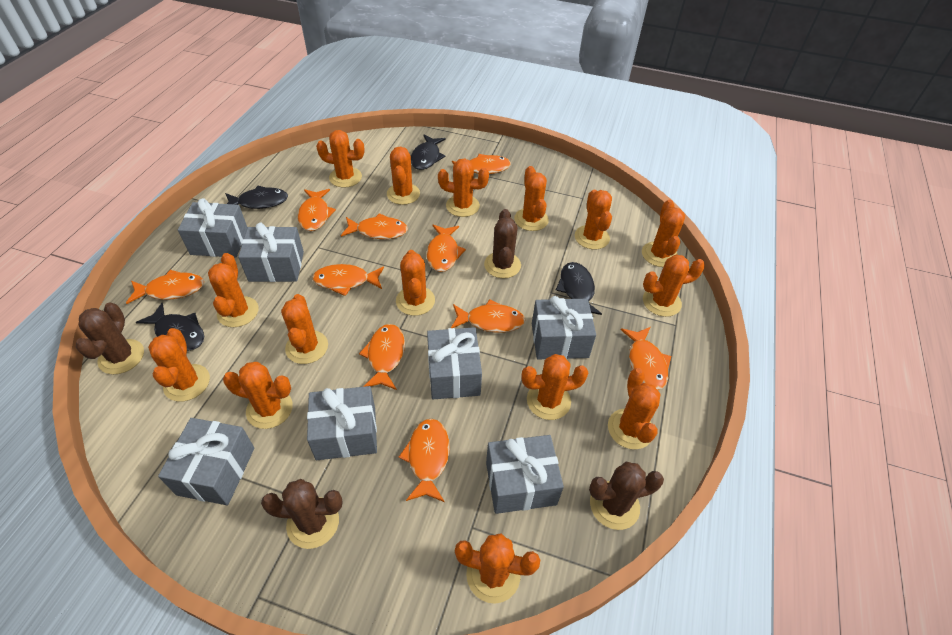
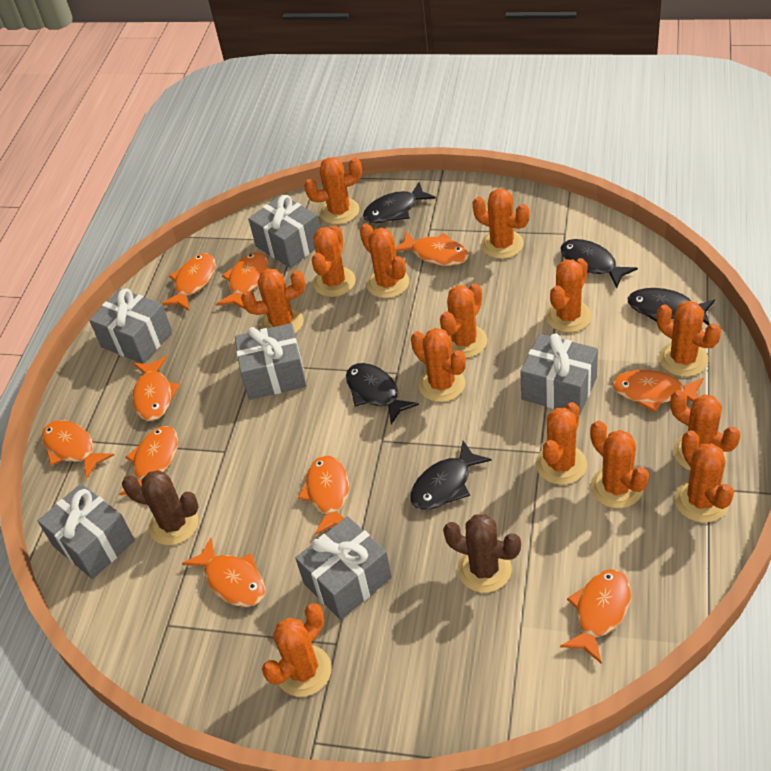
black fish: [136,303,204,351] [225,186,288,209] [411,135,446,170] [556,262,602,315] = 4 -> [346,363,419,424] [363,182,436,223] [410,441,492,510] [561,239,638,288] [628,288,715,325] = 5
brown cactus: [75,303,144,374] [261,479,343,549] [484,209,521,278] [589,462,664,530] = 4 -> [122,470,199,545] [443,514,521,593] = 2
grey gift: [158,418,254,505] [178,198,248,258] [238,223,304,282] [307,386,377,460] [427,327,482,399] [486,435,564,514] [532,296,596,359] = 7 -> [38,484,135,579] [89,288,172,364] [235,323,306,400] [248,194,320,268] [295,516,392,620] [520,333,598,415] = 6
orange cactus: [148,328,210,402] [208,253,259,327] [223,362,293,429] [281,294,328,364] [316,130,365,188] [387,147,420,205] [396,250,435,316] [438,159,489,217] [455,533,540,604] [514,166,549,231] [521,354,588,420] [575,190,612,250] [608,368,661,449] [642,200,685,267] [643,254,705,317] = 15 -> [241,269,305,334] [262,604,332,697] [304,157,362,225] [312,225,356,297] [360,223,409,298] [411,328,466,402] [440,284,487,358] [472,189,529,259] [536,402,587,485] [546,258,592,333] [590,421,649,508] [657,301,721,377] [670,390,740,471] [674,430,734,523] = 14

